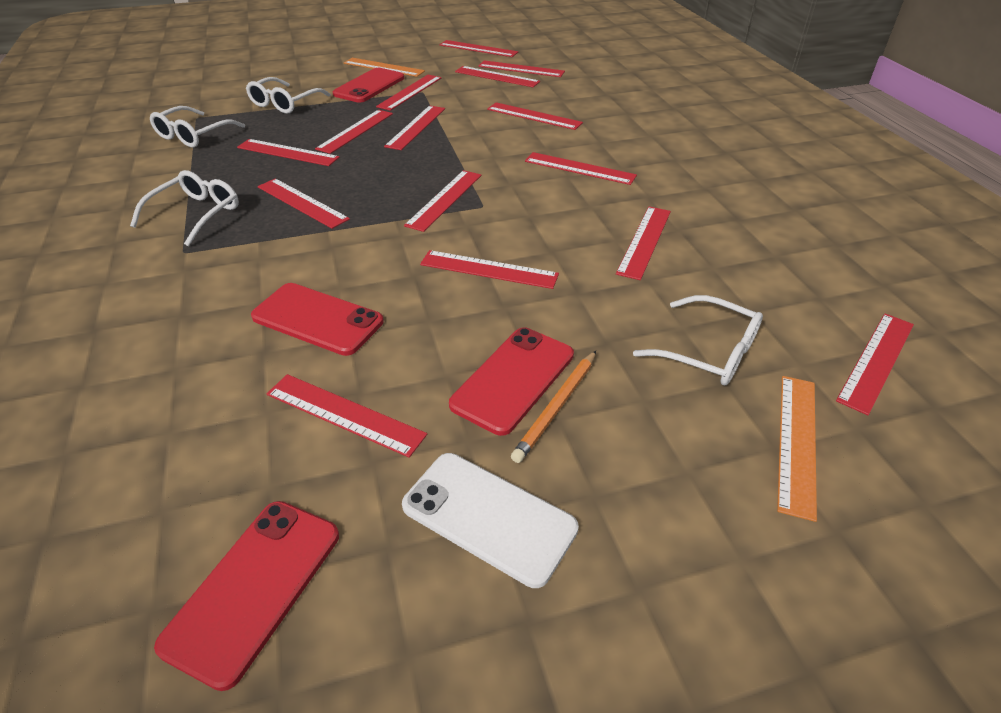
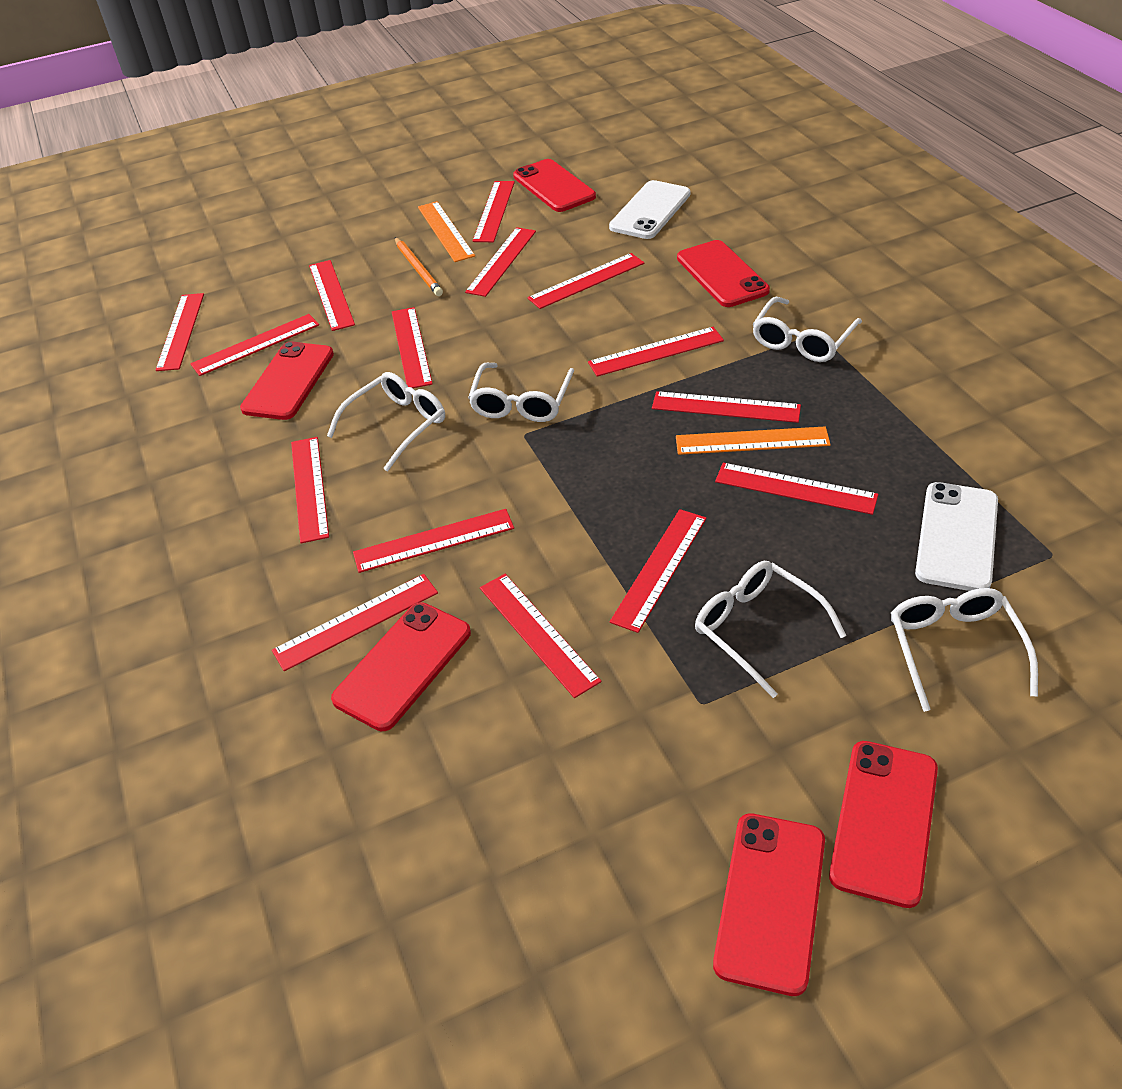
red phone: [154,501,339,691] [251,283,384,356] [333,68,404,103] [449,328,574,436] = 4 -> [240,341,334,420] [331,602,471,731] [513,159,596,212] [677,240,770,307] [713,813,825,996] [829,741,938,908] = 6
white glasses: [130,170,239,246] [150,106,245,148] [246,77,331,114] [633,295,763,385] = 4 -> [327,372,445,471] [468,363,574,422] [695,561,847,698] [752,297,862,362] [891,588,1038,712] = 5
white phone: [402,453,579,588] = 1 -> [609,180,690,239] [915,482,998,591] = 2

